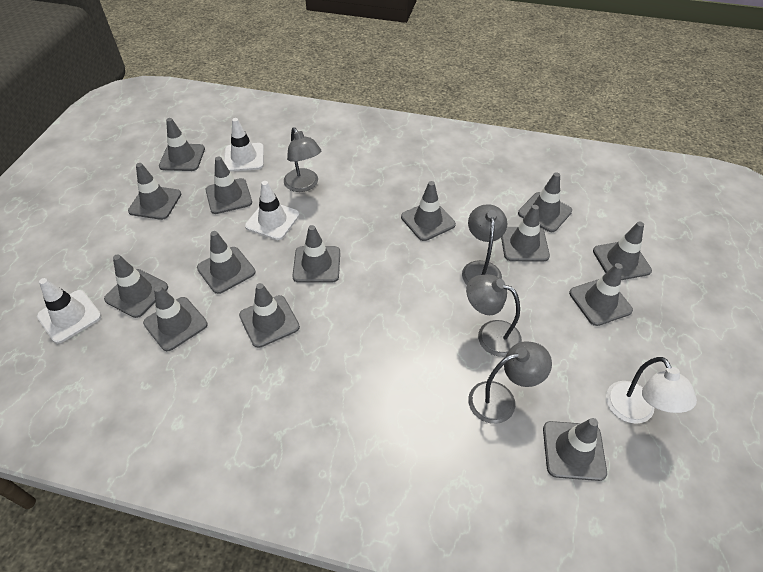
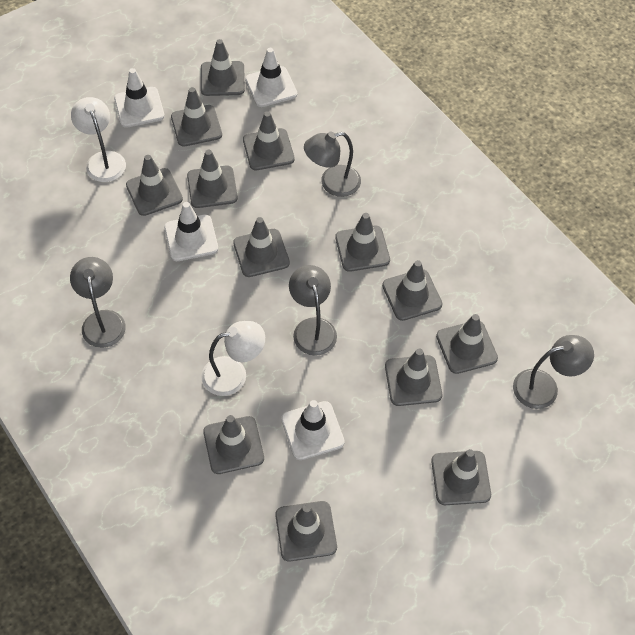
grey traffic cone: [104,254,168,318] [128,163,181,220] [143,286,208,351] [159,118,205,171] [197,231,256,294] [206,156,252,214] [239,283,300,348] [292,225,340,283] [401,181,456,241] [501,205,550,261] [518,172,572,232] [543,418,607,481] [569,263,633,326] [593,221,652,280] = 14 -> [126,155,183,216] [171,87,222,147] [187,150,238,208] [201,39,245,96] [203,415,264,474] [233,217,290,277] [243,111,295,170] [275,501,337,562] [335,213,390,272] [382,260,443,321] [385,349,442,406] [431,449,491,505] [436,314,498,374] = 13
white lamp: [606,357,697,424] = 1 -> [71,97,126,182] [201,321,265,396] = 2
white traffic cone: [37,278,101,343] [224,118,264,172] [245,181,300,240] = 3 -> [114,68,165,128] [164,202,218,261] [245,48,298,107] [281,400,345,460] = 4

